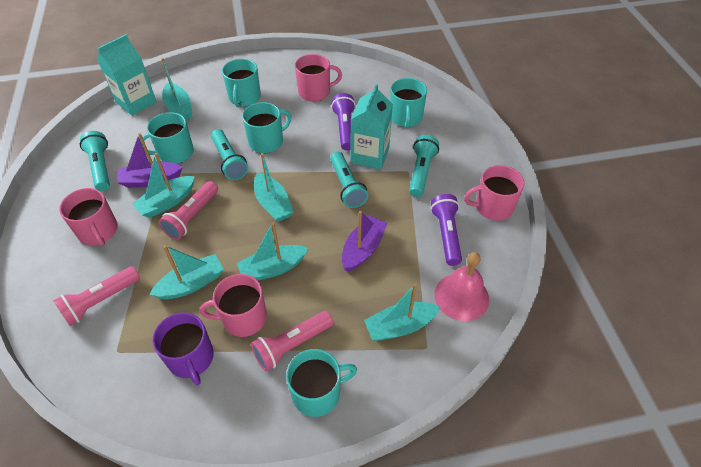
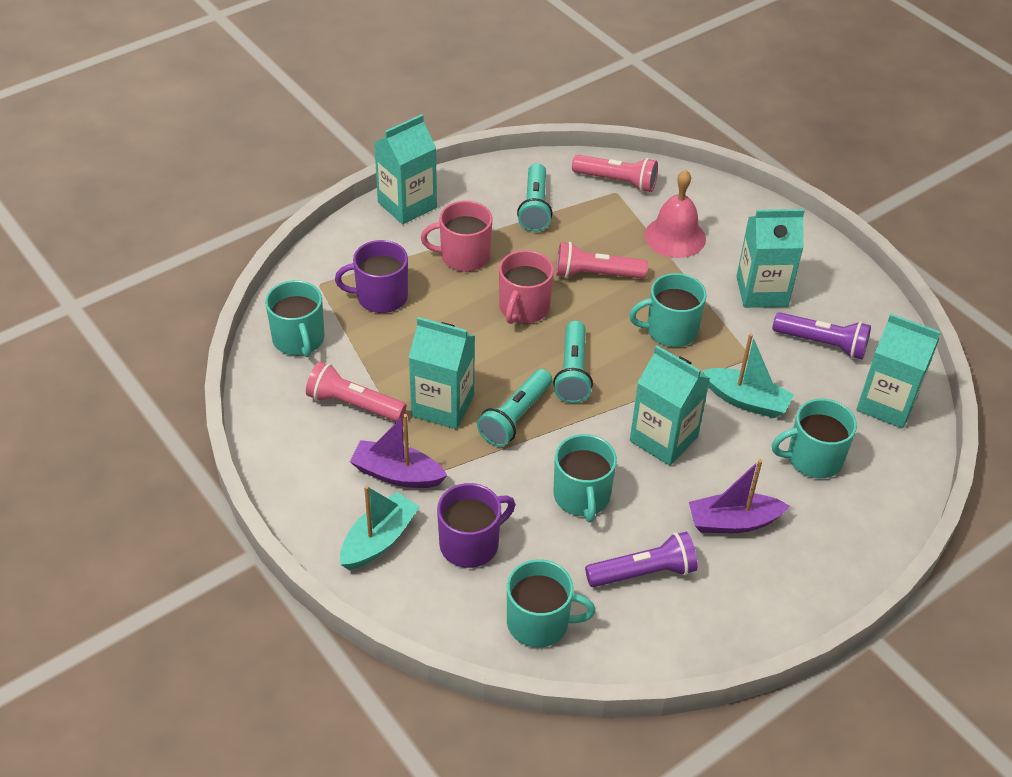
pink mug: [59,188,118,246] [200,274,267,337] [295,54,342,102] [464,165,524,221] = 4 -> [421,201,493,272] [499,250,554,324] = 2
purple mug: [152,312,214,386] = 1 -> [335,240,408,313] [437,483,515,568] = 2
turquoise boat: [132,153,195,218] [149,245,224,299] [161,58,192,120] [237,222,308,281] [254,153,294,222] [364,283,440,341] = 6 -> [340,485,420,570] [702,333,794,418] = 2
turquoise carton: [97,34,157,116] [350,84,393,169] = 2 -> [374,114,437,225] [409,317,475,429] [630,345,710,466] [736,209,805,308] [856,314,941,428] = 5
turquoise flashlight: [80,131,110,191] [211,129,248,180] [330,152,368,208] [409,135,439,197] = 4 -> [477,369,552,447] [517,163,552,232] [553,321,593,403] = 3

